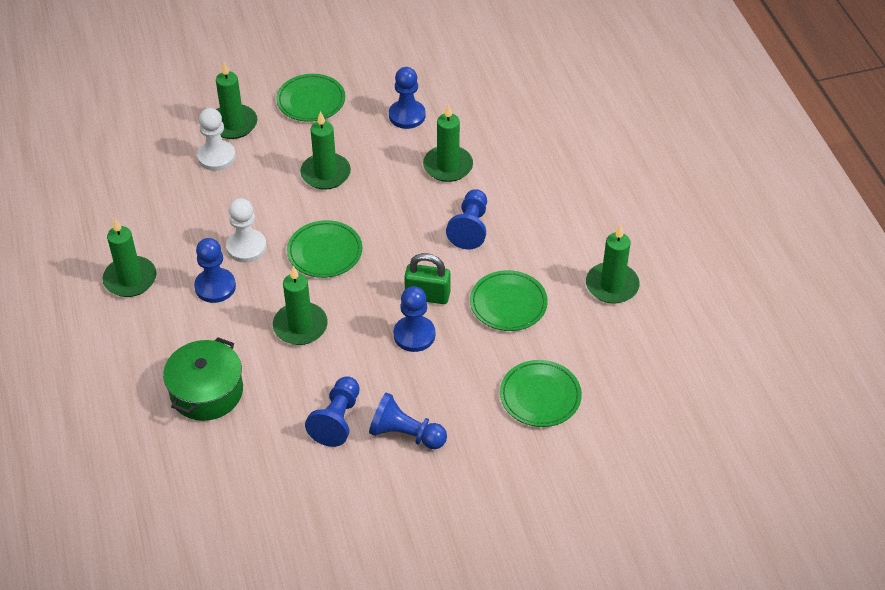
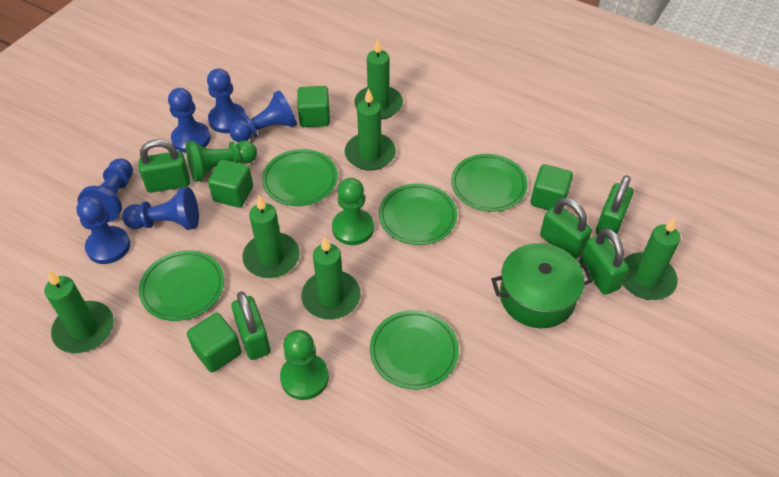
green cube: none = 0 -> [187,313,242,373] [208,160,253,208] [297,86,330,127] [531,164,573,210] = 4
green padlock: [404,253,450,304] = 1 -> [139,139,190,193] [231,291,271,360] [540,197,592,259] [580,228,629,295] [596,175,633,240] = 5
green pawn: none = 0 -> [186,140,257,182] [280,330,329,400] [332,178,374,245] = 3
green plate: [276,74,345,122] [287,220,362,278] [470,270,548,331] [500,360,582,427] = 4 -> [139,250,224,321] [262,149,338,206] [370,310,459,389] [379,183,457,245] [451,154,528,212] = 5
white pawn: [197,108,236,171] [226,198,267,263] = 2 -> none = 0

